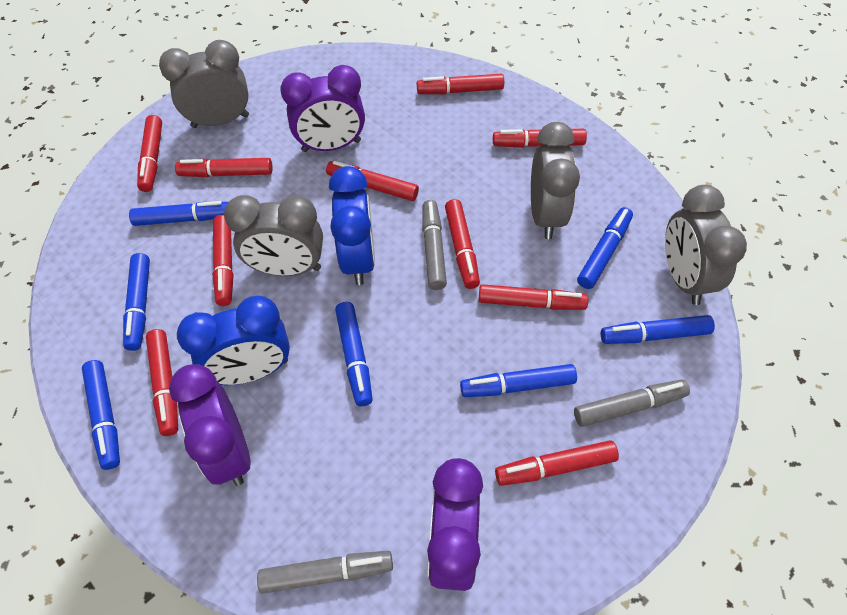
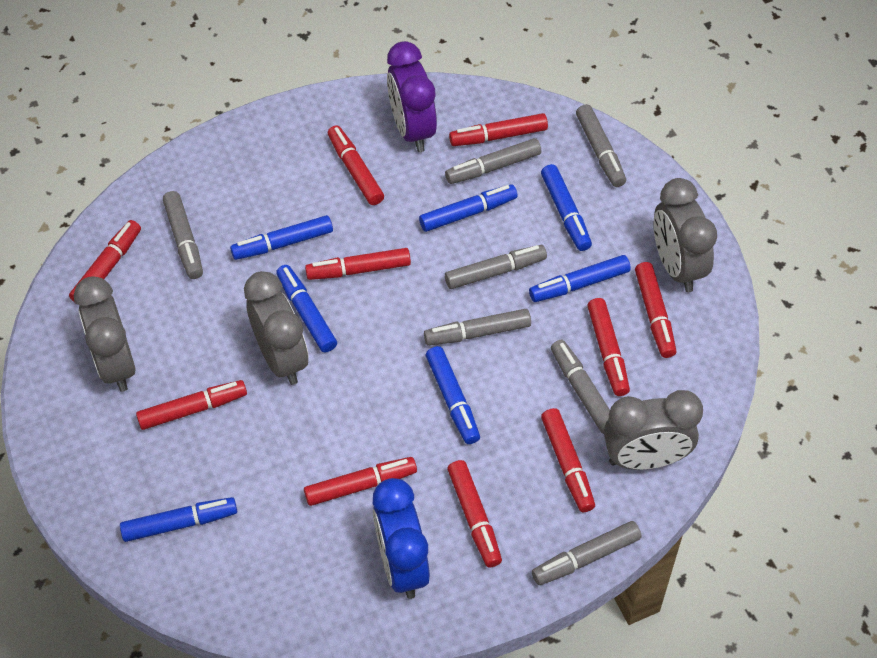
blue clock: [177,296,290,385] [329,166,375,285] = 2 -> [373,478,430,599] = 1
grey marker: [257,551,393,594] [422,200,447,290] [574,379,690,427] = 3 -> [163,191,203,279] [424,309,531,346] [445,138,541,184] [445,245,547,289] [532,521,642,585] [551,340,610,434] [576,104,626,187] = 7
purple clock: [169,364,250,486] [280,65,365,152] [427,458,483,591] = 3 -> [387,41,437,152] = 1

